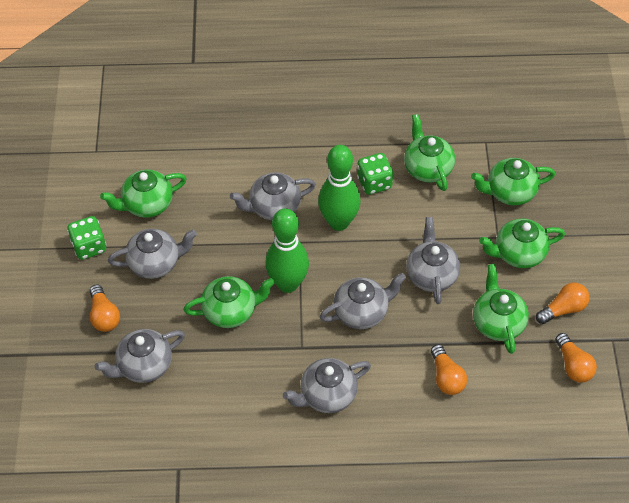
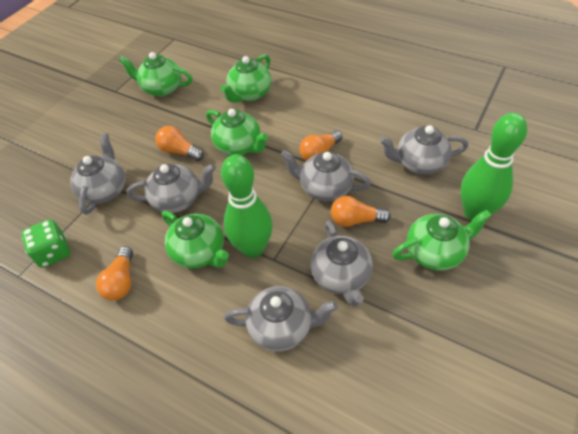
green dice: [67,216,106,260] [357,153,393,195] = 2 -> [21,219,70,268] = 1
green teapot: [100,170,187,218] [183,276,275,328] [404,114,455,191] [471,158,555,205] [473,264,529,354] [479,218,565,268] = 6 -> [119,52,192,96] [162,211,229,268] [206,109,268,155] [221,54,271,103] [392,210,492,271] = 5

